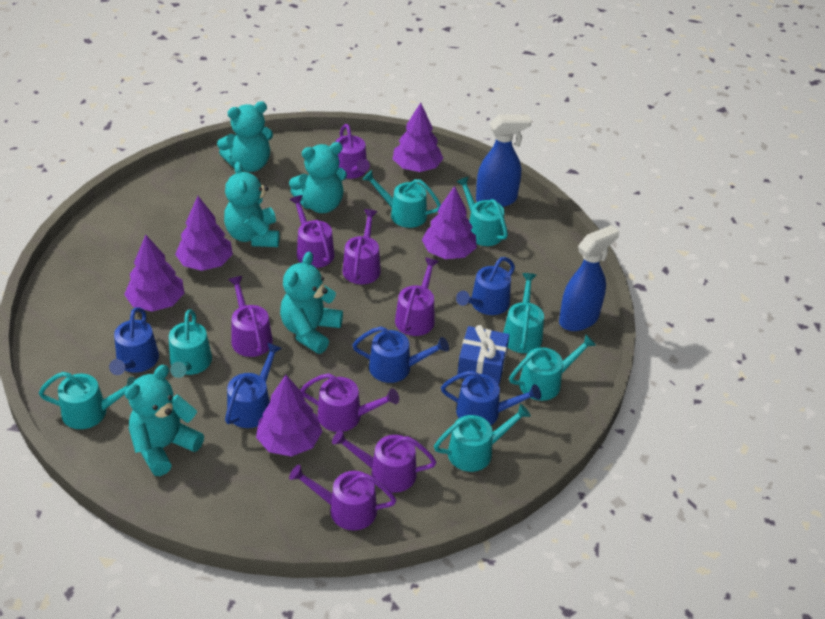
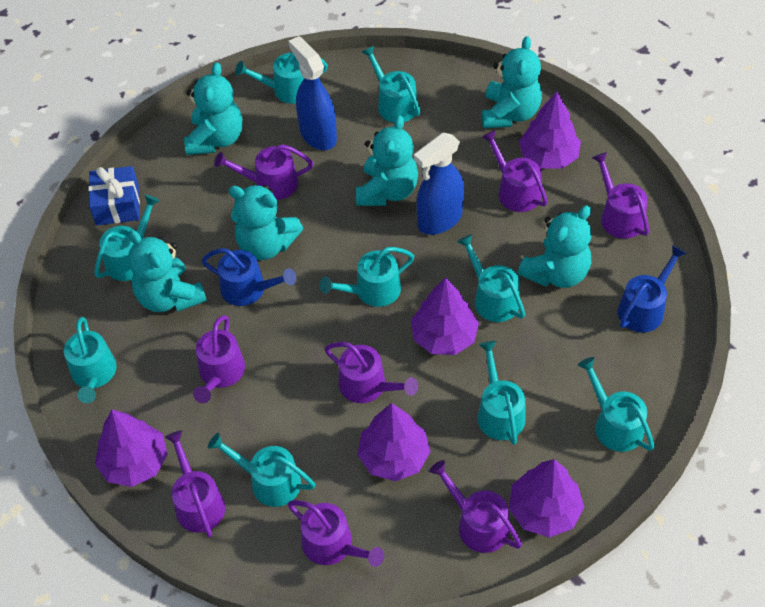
blue watering can: [109,307,159,375] [225,343,282,428] [353,326,449,383] [441,370,541,425] [456,257,515,315] = 5 -> [201,248,296,306] [618,245,687,333] = 2
turquoise teddy bear: [125,365,204,476] [217,101,273,172] [224,162,279,247] [280,252,343,354] [289,142,347,213] = 5 -> [128,230,207,312] [184,62,243,155] [228,185,303,260] [356,115,418,206] [482,36,542,128] [518,205,592,288] = 6
turquoise watering can: [39,372,136,429] [169,310,212,378] [362,170,441,228] [434,403,531,472] [456,176,508,246] [503,273,544,353] [509,334,596,401] = 7 -> [64,317,117,403] [94,195,160,281] [208,433,315,507] [235,52,328,104] [320,247,414,307] [361,46,420,123] [457,234,525,322] [477,341,526,445] [578,357,655,452] = 9

